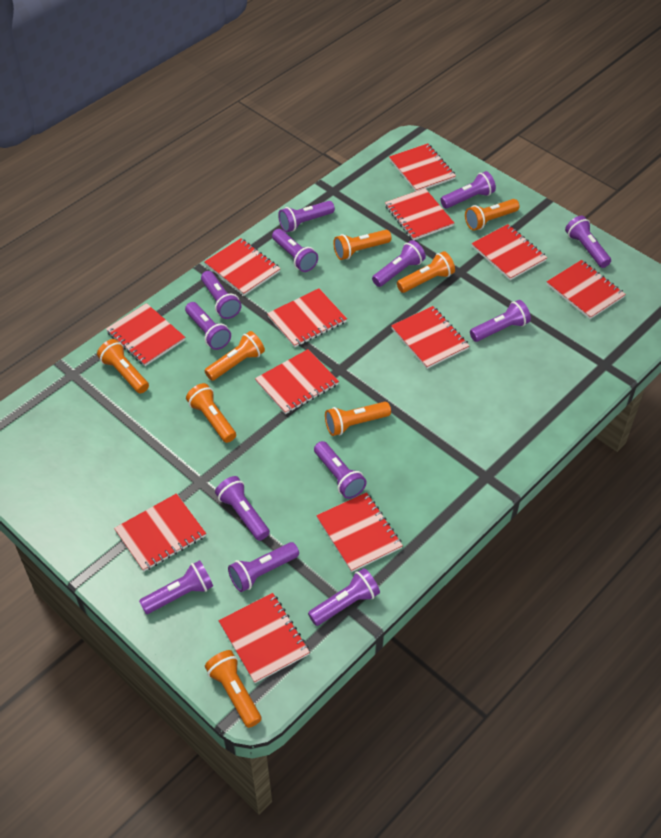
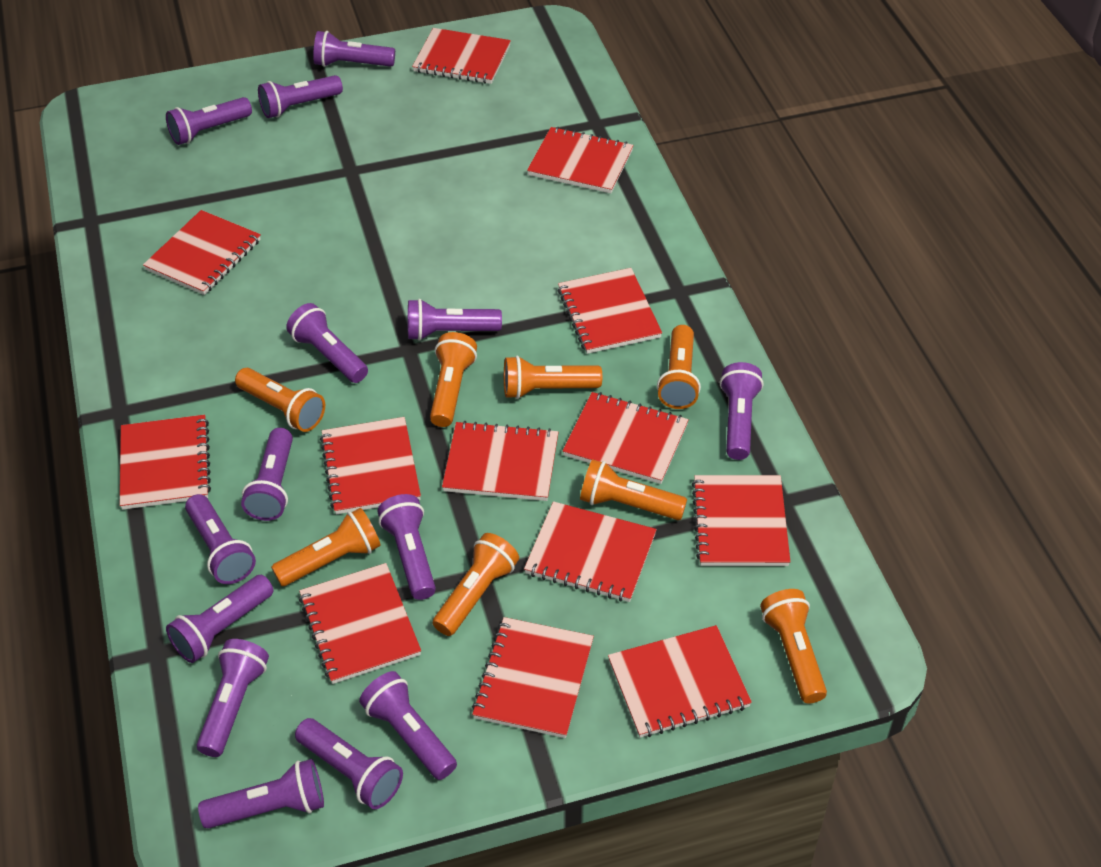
purple flashlight: [139,560,213,614] [185,302,231,350] [201,271,241,319] [215,476,270,541] [228,542,299,592] [272,229,318,272] [278,201,335,232] [308,568,380,626] [314,441,367,499] [372,240,426,287] [440,171,496,209] [470,300,531,342] [565,216,611,268] = 13 -> [166,97,252,145] [166,575,274,663] [185,494,256,584] [197,639,269,757] [198,759,324,829] [241,428,293,521] [258,75,343,118] [286,303,368,383] [295,718,403,809] [313,31,395,67] [359,671,457,780] [377,494,436,600] [408,299,502,341] [720,362,764,460] = 14
red notebook: [106,303,185,366] [114,493,206,571] [204,238,281,295] [218,593,310,683] [255,349,339,414] [267,288,347,347] [316,492,403,572] [385,188,454,240] [389,143,456,191] [391,306,470,369] [472,224,547,280] [547,260,626,319] = 12 -> [120,415,211,510] [143,210,261,295] [299,563,421,684] [320,417,421,514] [412,28,511,84] [442,421,558,501] [472,617,594,738] [524,501,657,602] [527,127,634,193] [558,268,662,354] [563,392,689,484] [608,625,752,738] [692,475,790,566] = 13

